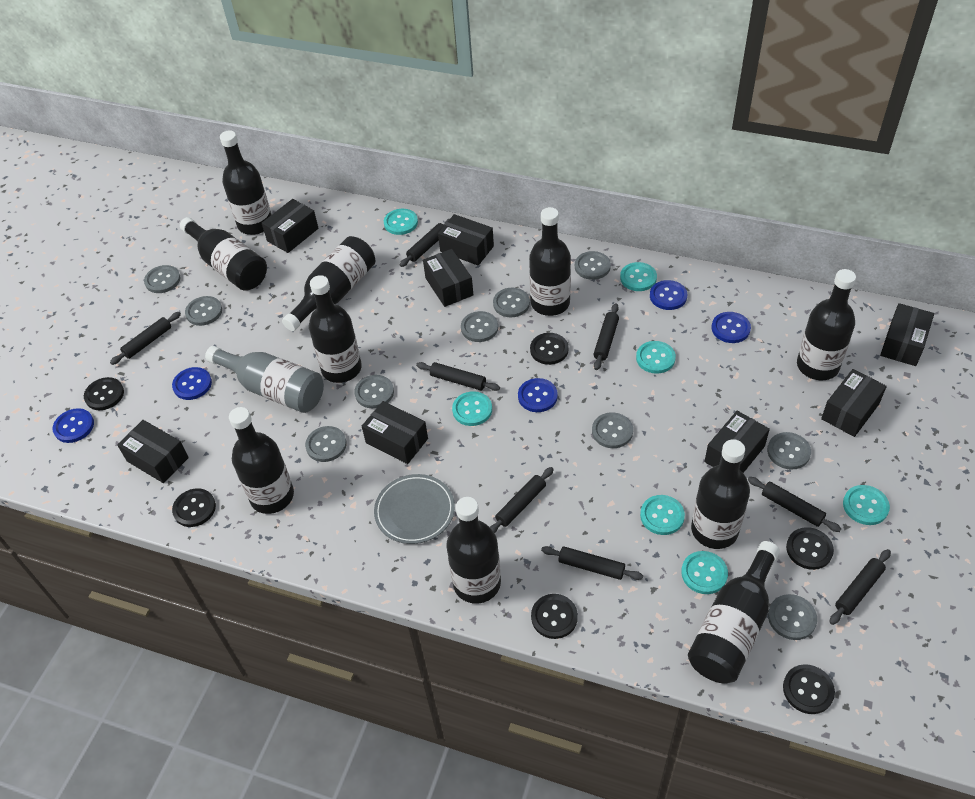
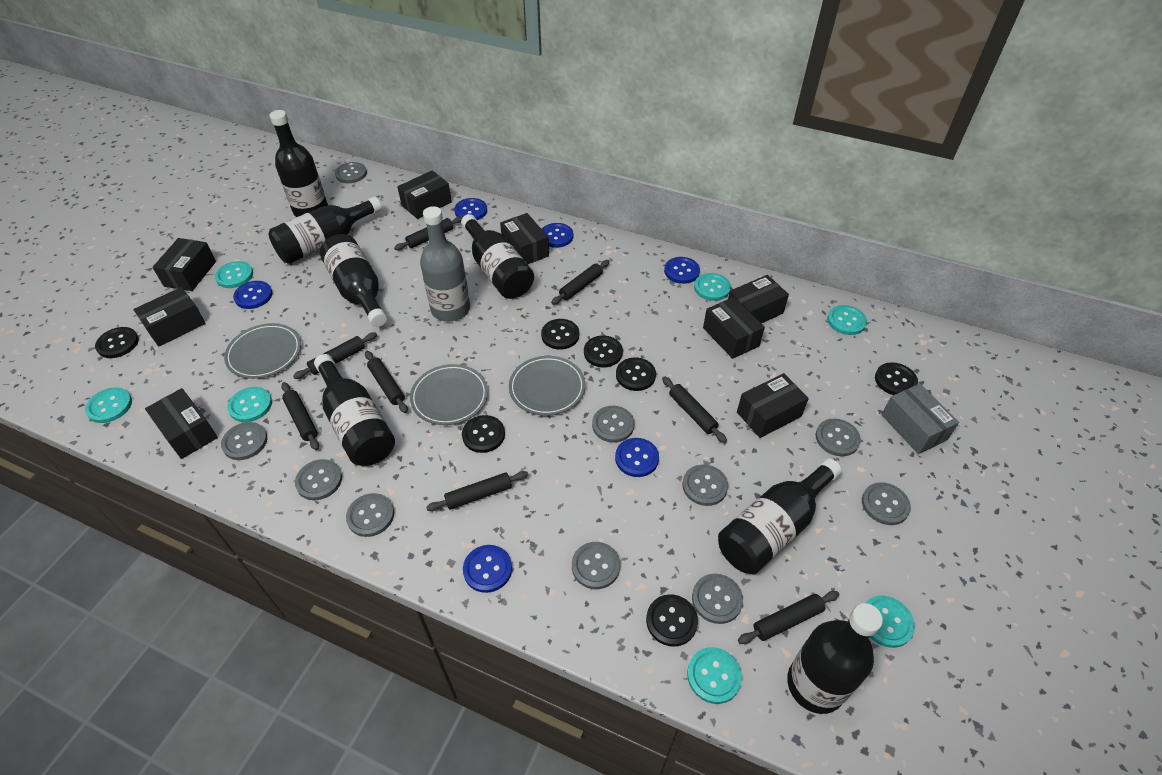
black bottle: [180,217,267,291] [220,131,271,235] [229,407,294,514] [282,236,375,331] [309,275,362,383] [446,497,501,604] [529,207,571,316] [688,541,780,684] [691,439,750,549] [797,269,856,380] = 10 -> [268,197,382,264] [269,110,328,217] [314,354,395,466] [320,234,387,327] [461,214,534,299] [718,458,842,574] [787,603,883,714] = 7
black button: [84,377,124,410] [172,488,216,527] [530,333,569,365] [531,594,578,639] [783,664,835,714] [786,527,834,570] = 6 -> [95,327,139,358] [462,415,505,453] [541,319,579,350] [584,335,623,367] [616,357,656,391] [646,594,698,647] [875,362,918,395] = 7
blue button: [53,408,94,443] [172,367,212,400] [518,378,558,412] [650,280,687,310] [712,312,751,343] = 5 -> [233,281,273,309] [454,198,487,220] [463,545,512,593] [542,223,573,248] [615,438,659,477] [664,257,700,284] = 6
grey box: none = 0 -> [881,384,959,454] = 1
grey plate: [374,474,455,544] = 1 -> [224,323,301,379] [410,364,488,425] [509,356,585,416] = 3

